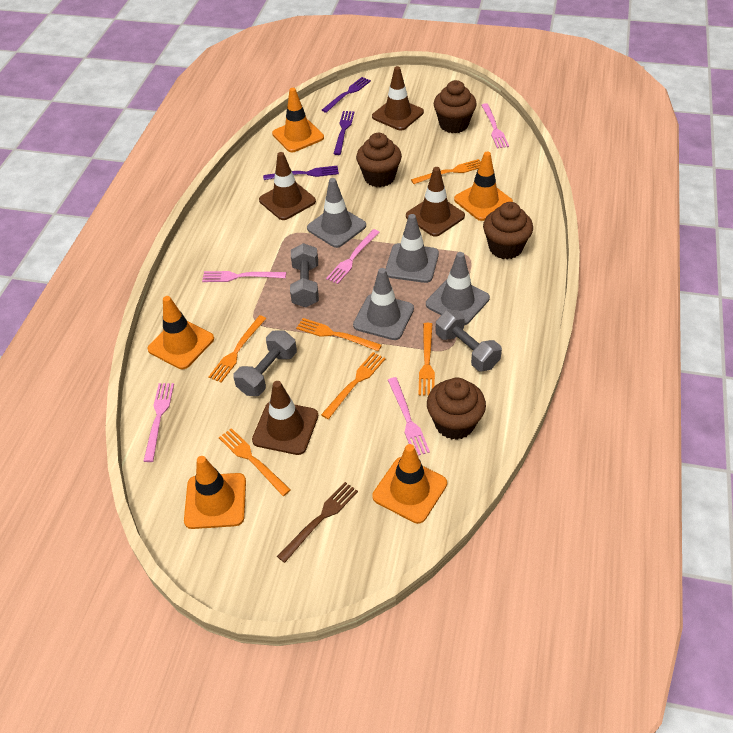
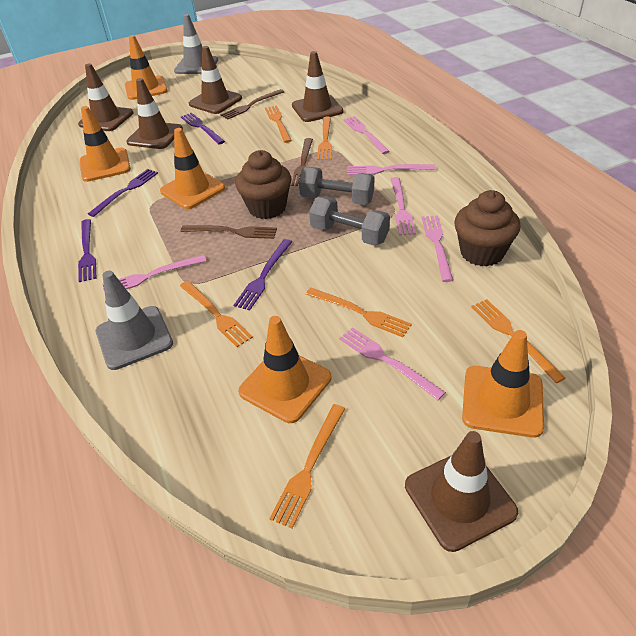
brown cupcake: [356,133,402,187] [427,378,486,440] [434,80,477,133] [483,202,533,259] = 4 -> [235,150,292,219] [454,190,521,267] = 2
brown fork: [277,482,358,563] = 1 -> [181,225,277,239] [220,89,284,120] [291,138,313,186] = 3
brown traffic cone: [252,381,318,455] [259,152,316,220] [372,66,424,130] [406,167,465,237] = 4 -> [78,63,133,131] [126,78,183,149] [189,46,242,114] [292,51,344,122] [405,431,518,552] = 5
grey dumbbell: [233,330,297,396] [290,243,319,307] [435,310,502,371] = 3 -> [299,167,374,205] [309,196,390,246] = 2
grey traffic cone: [307,178,366,248] [353,268,414,340] [386,214,439,283] [426,252,490,325] = 4 -> [96,271,173,370] [174,14,218,74] = 2
pink fork: [144,383,174,462] [202,271,286,282] [326,229,380,284] [388,377,430,456] [481,103,509,149] = 5 -> [102,255,206,292] [339,327,446,400] [343,116,390,154] [347,164,436,175] [391,177,416,236] [422,215,453,282] = 6
purple fork: [263,166,339,180] [322,77,371,113] [333,111,354,155] = 3 -> [78,219,96,282] [88,169,158,217] [181,113,225,144] [234,239,292,310] = 4

